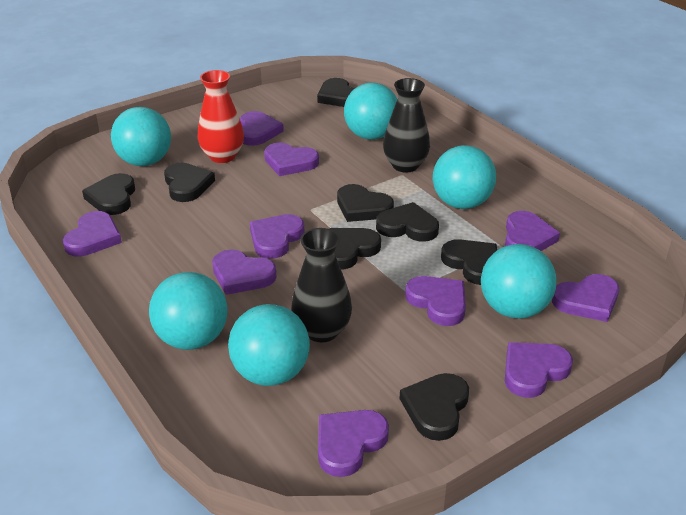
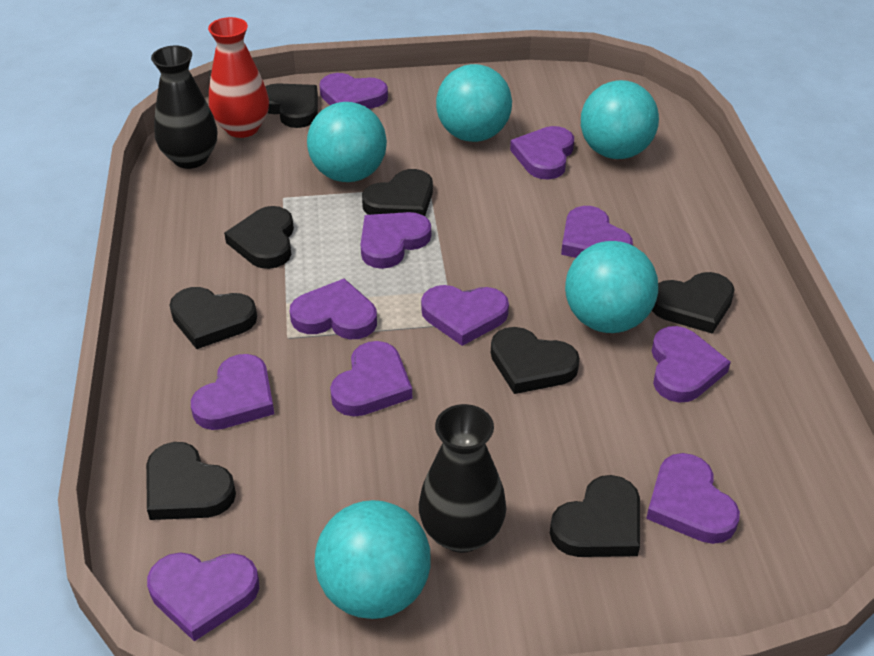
purple heart: [63,211,122,257] [212,249,277,295] [240,111,284,146] [250,214,304,259] [264,143,319,176] [318,410,389,477] [405,276,466,326] [505,211,560,251] [505,342,573,398] [552,274,619,322] = 10 -> [147,552,259,642] [191,354,274,430] [290,279,377,339] [319,73,388,109] [330,341,412,416] [361,212,431,269] [421,285,509,346] [510,126,574,180] [561,206,633,258] [646,453,740,544] [652,326,731,403] = 11
turquoise ball: [111,107,171,166] [149,272,228,350] [228,304,310,386] [344,83,397,140] [433,145,496,209] [481,244,557,318] = 6 -> [307,102,387,182] [314,500,431,619] [436,64,512,142] [565,241,658,333] [581,80,659,159] = 5

